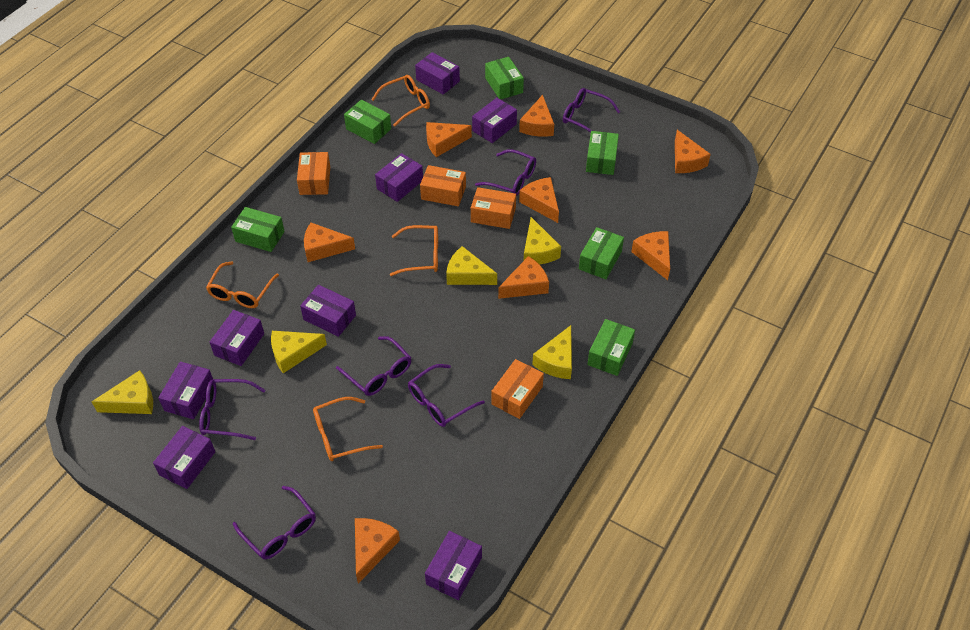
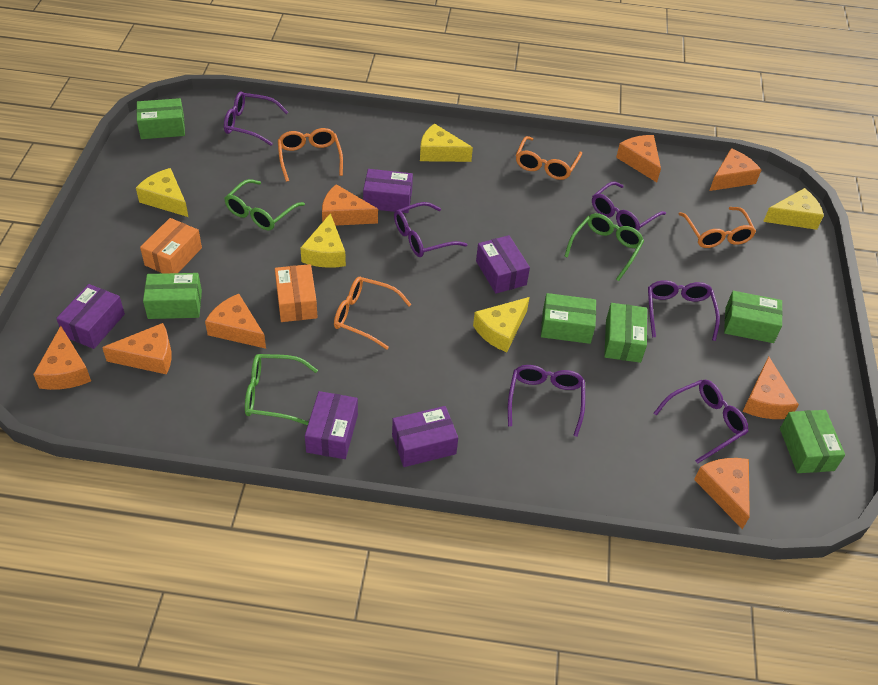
green glasses: none = 0 -> [224,179,305,230] [245,354,318,425] [564,213,644,281] = 3
orange box: [297,152,330,195] [420,165,466,206] [471,187,516,229] [491,359,544,419] = 4 -> [140,218,202,274] [275,264,318,322] = 2
purple box: [153,426,215,489] [158,362,213,419] [210,310,264,366] [300,285,356,337] [375,153,423,202] [415,52,460,95] [425,531,482,600] [472,98,517,143] = 8 -> [56,284,125,349] [305,391,358,459] [363,169,413,213] [392,406,458,467] [476,235,530,294] = 5

